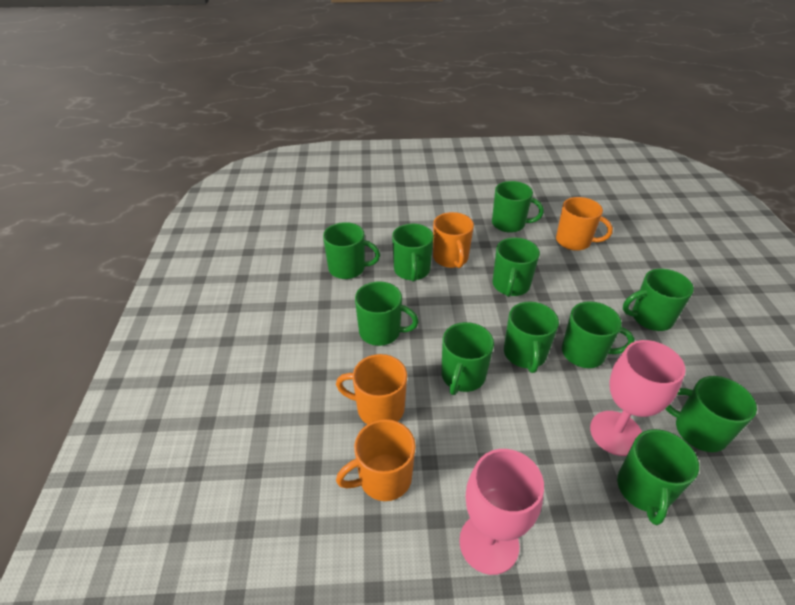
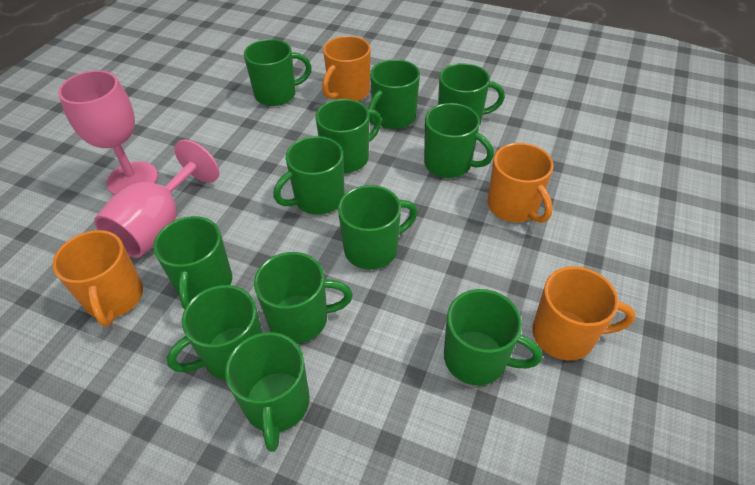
green mug: [323,222,380,279] [355,281,419,346] [392,224,434,282] [441,322,494,395] [492,181,544,233] [493,237,540,297] [504,302,559,373] [562,301,634,368] [617,429,699,525] [623,268,694,331] [666,376,757,452] = 11 -> [153,216,232,310] [167,285,263,380] [225,332,310,452] [244,39,311,106] [254,252,353,344] [273,136,344,215] [316,99,382,173] [338,185,418,270] [368,59,420,129] [424,103,494,178] [438,63,505,126] [444,289,542,385] = 12

